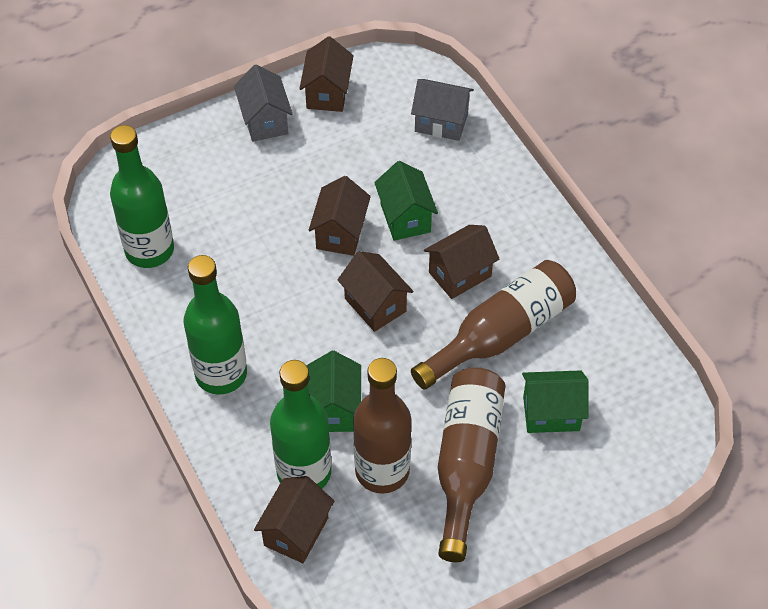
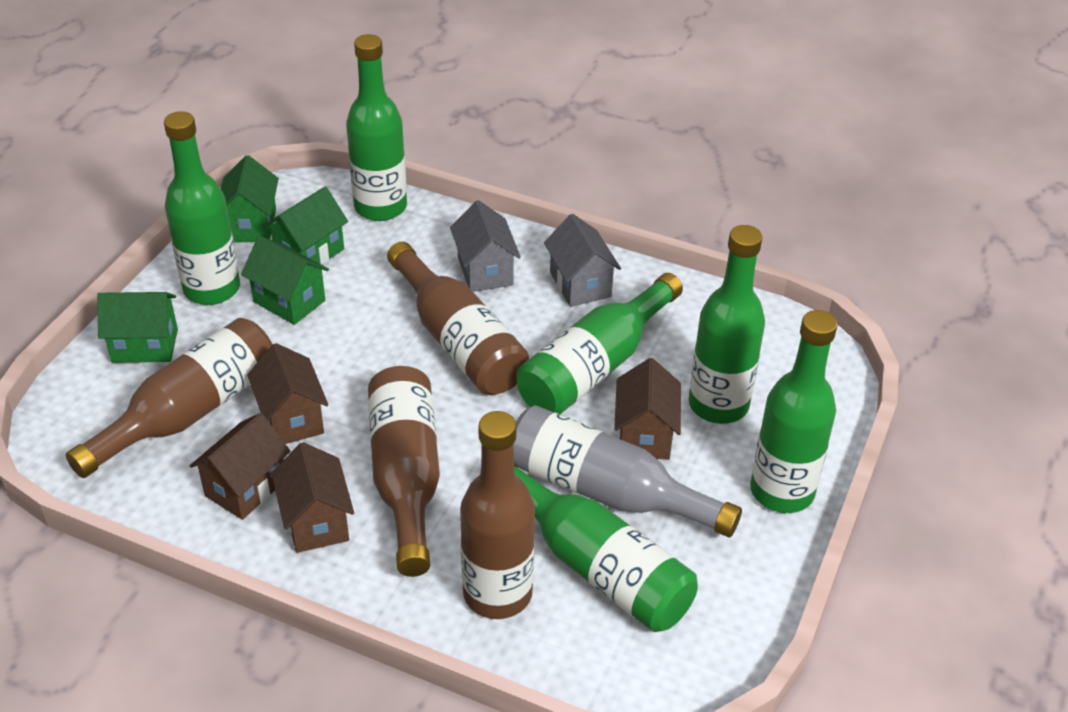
brown bottle: [353,358,411,494] [411,260,576,390] [438,367,506,562] = 3 -> [66,318,273,478] [368,366,440,577] [387,242,529,395] [460,411,535,619] = 4
brown house: [254,476,334,563] [299,36,354,112] [309,176,371,256] [337,251,414,332] [424,225,500,299] = 5 -> [190,413,291,520] [247,343,328,444] [271,442,354,553] [614,358,681,460] = 4
green bottle: [110,125,174,268] [184,255,247,395] [270,360,331,489] = 3 -> [164,111,240,305] [346,34,407,221] [514,462,698,632] [516,273,683,414] [688,225,765,424] [750,310,837,513] = 6
green house: [307,351,361,432] [374,161,438,241] [522,370,589,433] = 3 -> [97,292,178,363] [221,155,279,242] [241,236,329,325] [264,186,348,265] = 4
grey bottle: none = 0 -> [514,405,742,537] = 1

